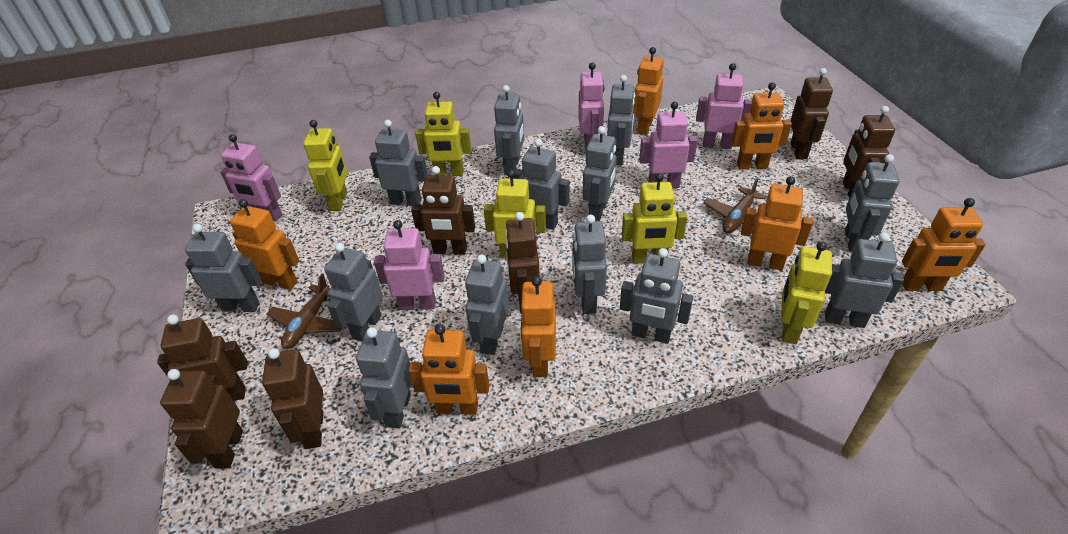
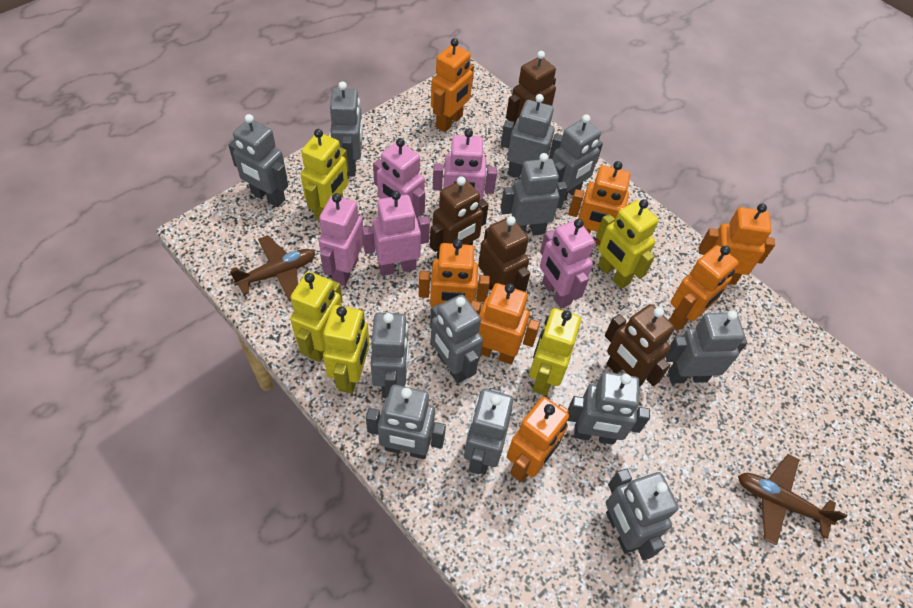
brown robot: [157,314,248,401] [160,369,243,469] [262,348,323,449] [411,166,475,255] [505,212,540,305] [790,68,833,159] [843,106,895,198] = 7 -> [430,176,489,259] [478,216,530,292] [506,51,556,128] [605,304,675,386] = 4
grey robot: [185,224,261,312] [324,243,383,342] [356,327,412,429] [369,120,428,206] [465,255,509,355] [494,85,524,175] [513,139,569,230] [572,214,607,314] [583,126,617,221] [607,75,635,165] [620,248,693,344] [825,232,904,328] [845,154,899,252] = 13 -> [228,114,288,207] [330,81,363,177] [366,385,446,459] [371,312,409,398] [430,294,483,383] [464,388,513,475] [501,94,563,178] [501,153,567,235] [553,114,603,201] [568,372,650,445] [606,468,679,560] [666,310,747,384] = 12

